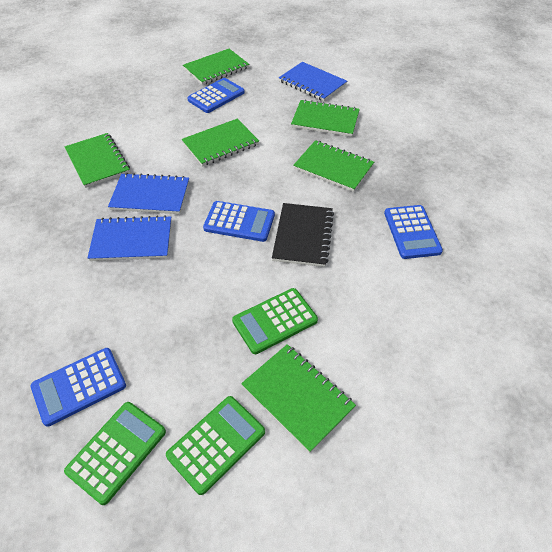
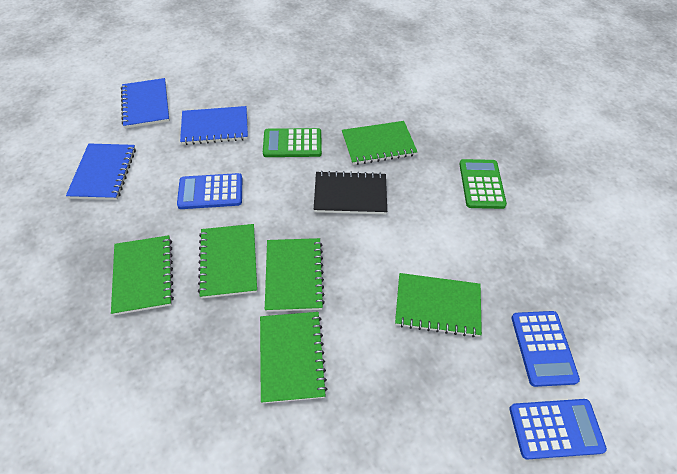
blue calculator: [30,348,126,427] [187,78,245,113] [203,201,275,242] [384,205,443,259] = 4 -> [177,173,242,209] [509,399,607,459] [511,311,580,387] = 3
green calculator: [64,402,166,505] [166,396,265,495] [232,288,318,354] = 3 -> [263,128,322,157] [459,159,507,209] = 2

